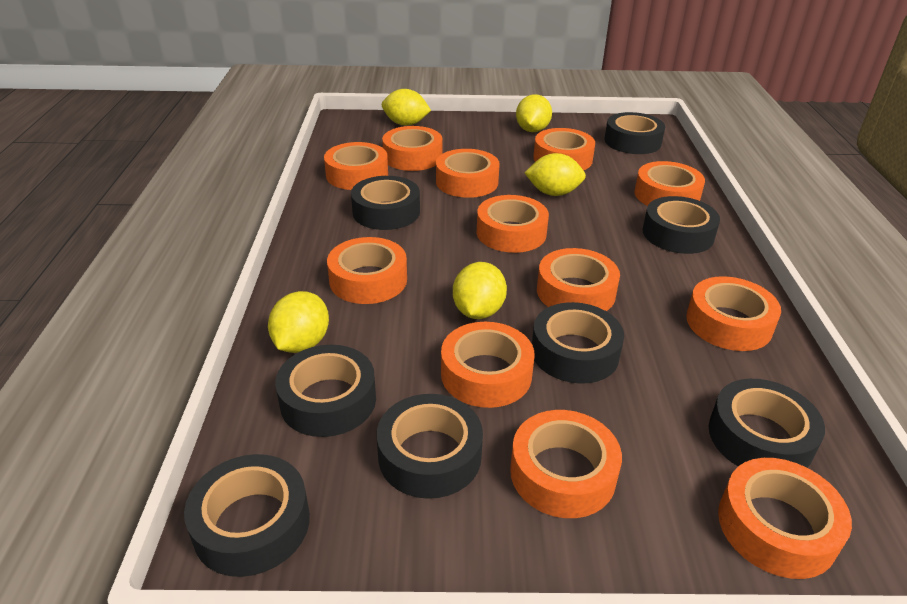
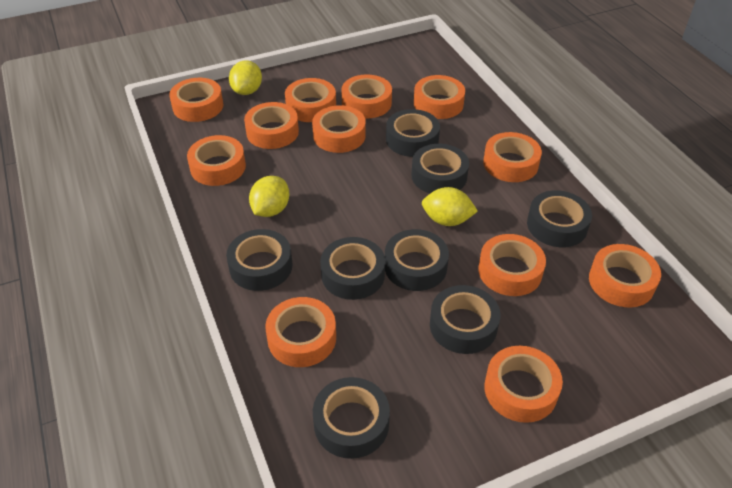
yellow lemon: [268,291,329,353] [382,89,431,126] [453,262,507,319] [516,94,552,132] [524,153,586,196] = 5 -> [229,60,262,95] [249,176,289,217] [422,187,478,226] = 3

